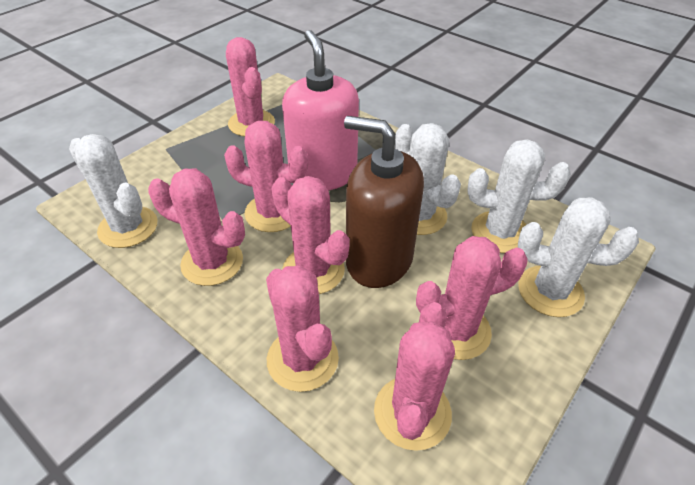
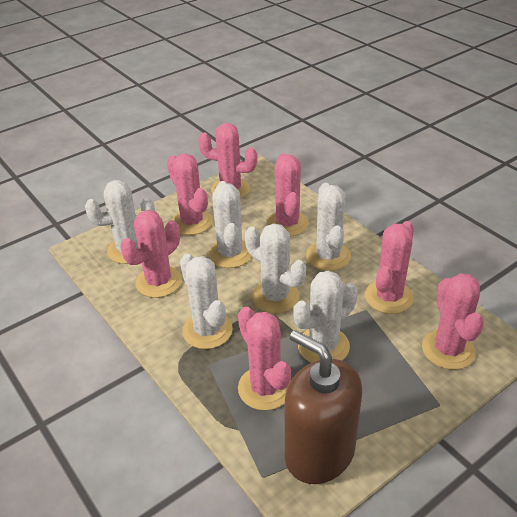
pink soap dispenser: [282,30,359,190] = 1 -> none = 0
white cactus: [69,134,158,248] [395,123,461,235] [468,139,571,253] [518,197,639,317] = 4 -> [85,180,155,264] [180,254,233,349] [208,181,251,268] [245,223,306,313] [293,271,358,363] [306,183,351,271] = 6

